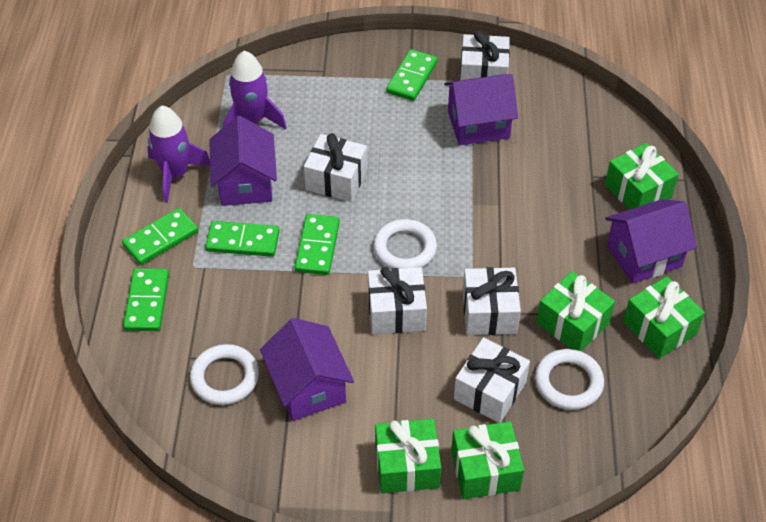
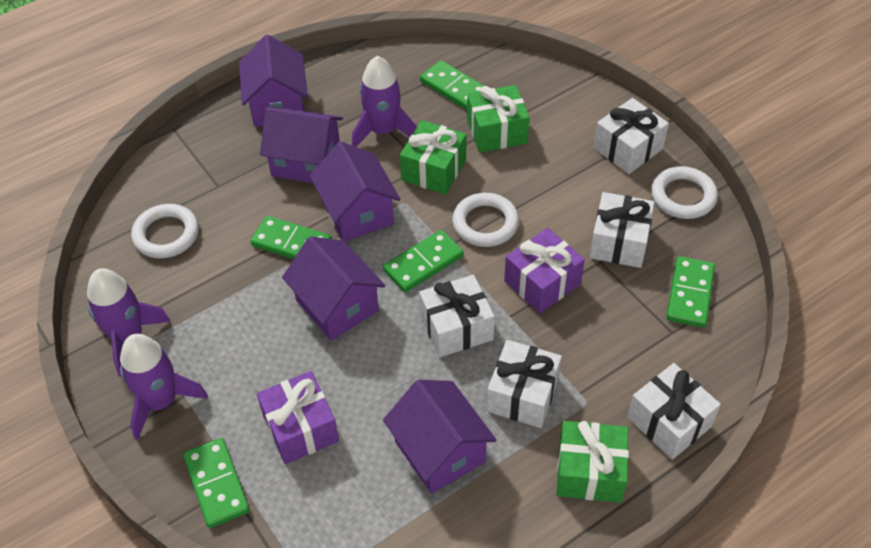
green gift: [375,419,441,493] [451,421,524,499] [536,271,615,351] [605,143,679,210] [623,276,705,359] = 5 -> [400,120,466,195] [467,85,530,153] [557,421,629,503] = 3
purple gift: none = 0 -> [257,371,339,464] [504,228,585,313] = 2
purple house: [209,116,277,206] [260,318,354,421] [444,74,518,145] [605,199,697,284] = 4 -> [239,35,308,127] [260,107,343,183] [282,236,385,341] [310,142,400,242] [383,380,496,494] = 5
purple rocket: [147,106,210,203] [223,51,287,130] = 2 -> [87,268,171,376] [120,334,208,440] [352,56,417,147] = 3

